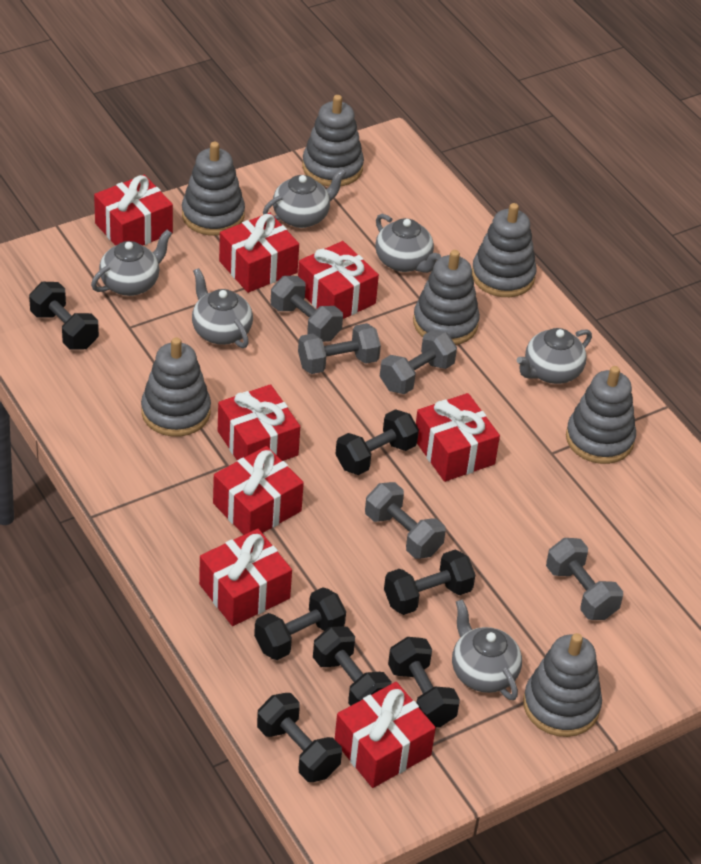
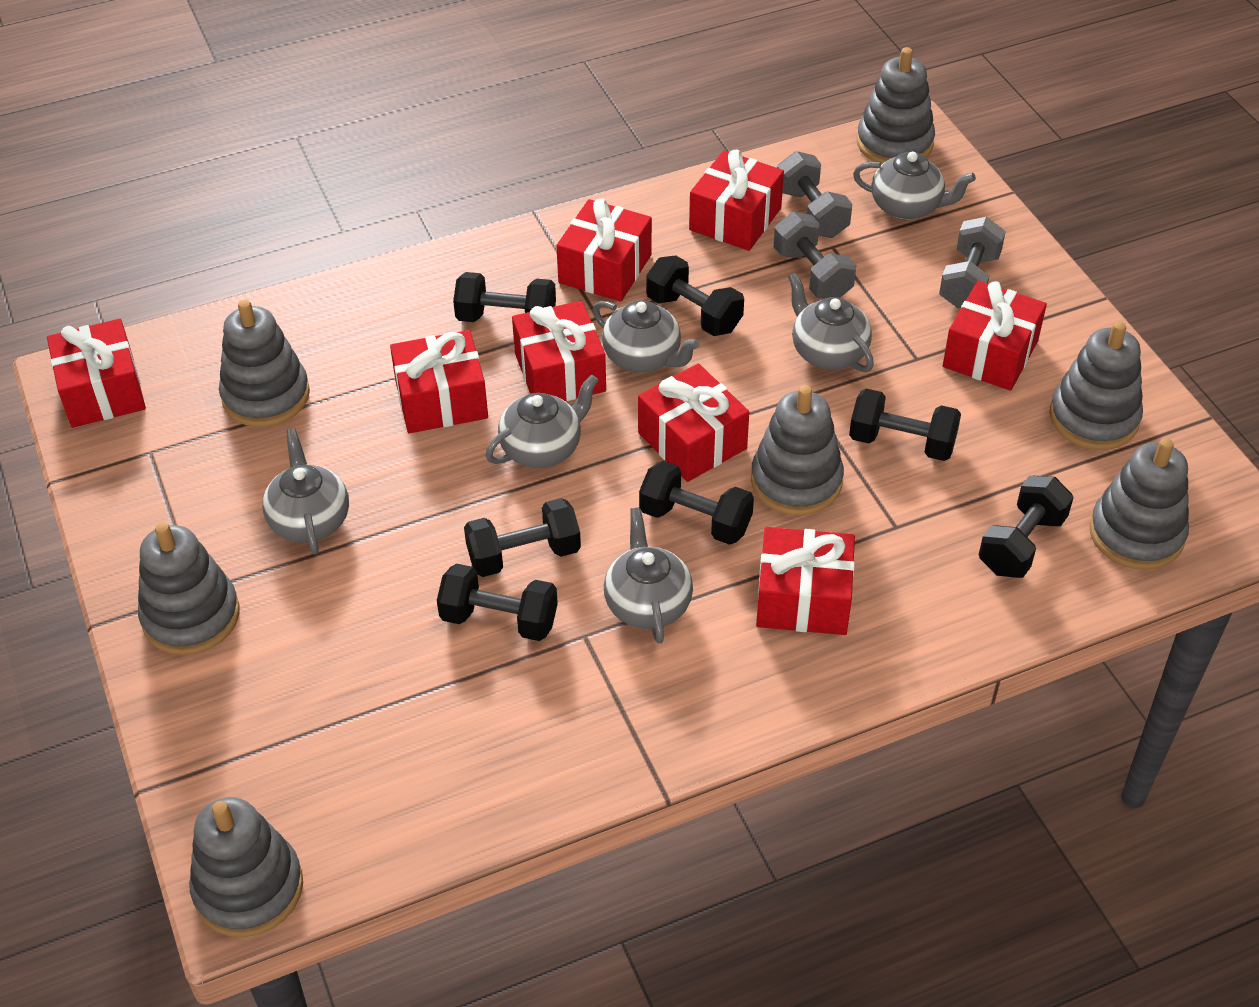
grey dumbbell: [271,276,343,342] [298,323,381,374] [365,482,446,559] [380,330,457,394] [546,538,623,620] = 5 -> [774,212,856,299] [777,151,852,238] [939,217,1006,309] = 3

